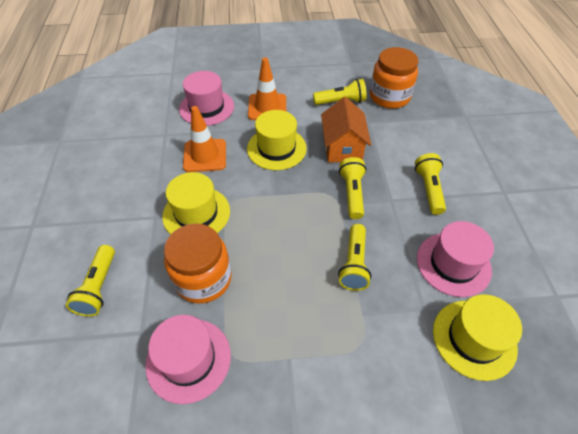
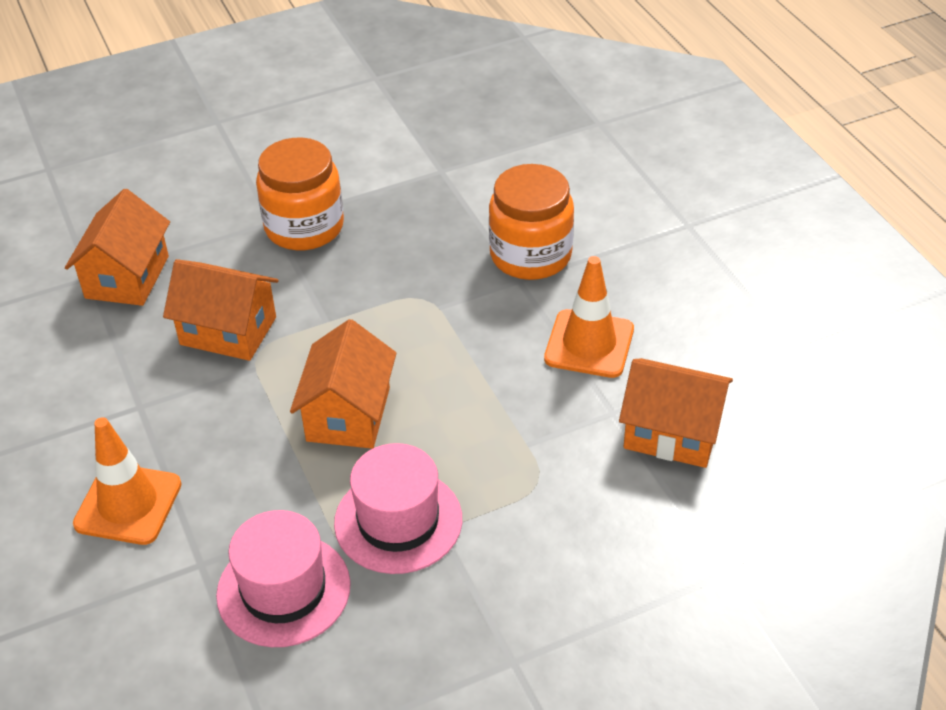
orange house: [321,97,371,162] = 1 -> [65,189,170,306] [163,259,279,361] [290,319,397,449] [619,358,733,468] = 4
pink hat: [146,315,231,404] [179,71,234,126] [417,221,494,297] = 3 -> [216,510,351,647] [334,443,462,574] = 2
yellow flashlight: [66,245,115,317] [313,79,367,105] [338,224,371,291] [339,157,366,219] [415,153,446,215] = 5 -> none = 0
yellow hat: [162,172,230,234] [247,110,307,170] [433,294,522,381] = 3 -> none = 0

